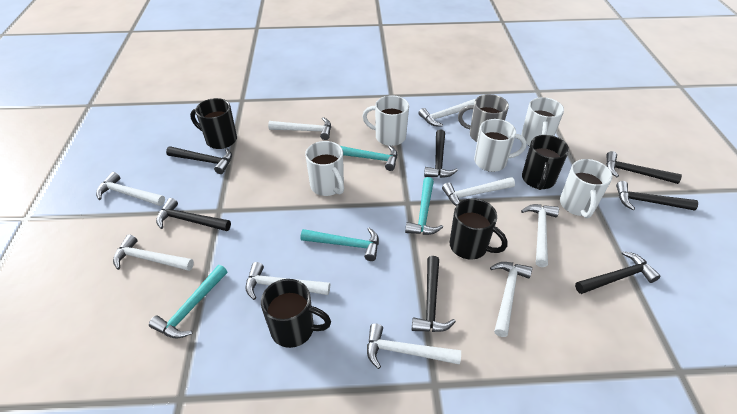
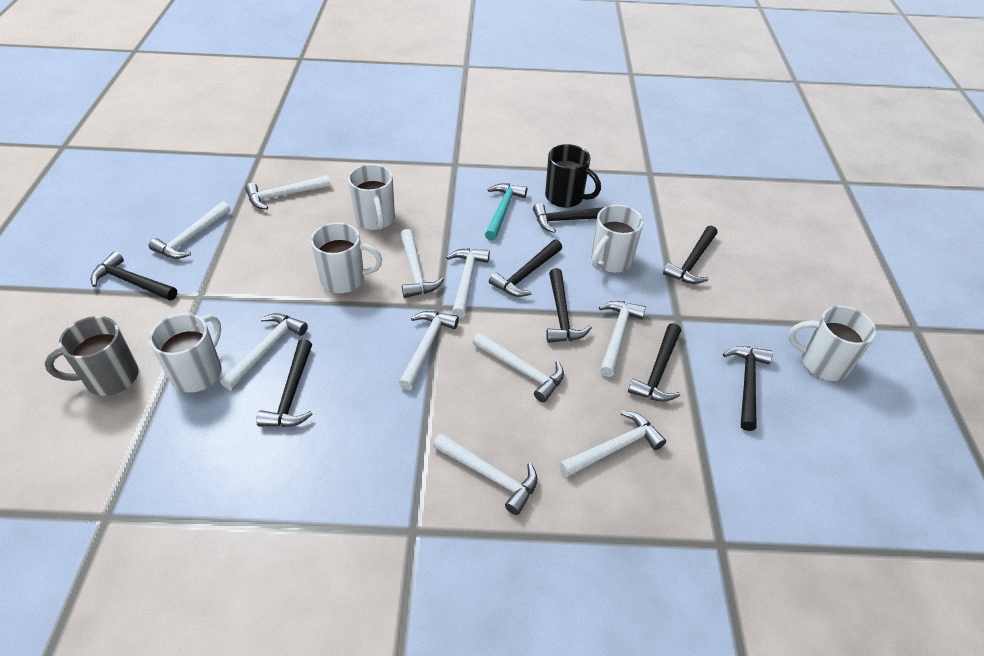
black hammer: [156,198,231,231] [166,146,232,174] [412,256,456,332] [424,130,458,178] [575,251,661,294] [606,151,682,184] [616,181,698,211] = 7 -> [90,251,177,300] [256,339,312,427] [489,239,562,297] [533,203,604,233] [546,268,592,343] [628,323,681,402] [663,226,717,284] [723,346,773,431] = 8
black mug: [190,98,237,149] [261,279,331,348] [450,198,508,260] [522,135,569,190] = 4 -> [545,144,601,208] = 1
turquoise hammer: [149,265,227,338] [301,227,379,261] [341,145,397,171] [405,177,443,235] = 4 -> [485,184,527,241] = 1
white hammer: [96,172,165,206] [113,235,194,271] [245,262,330,300] [268,117,331,140] [367,323,461,369] [418,99,475,127] [442,177,515,206] [490,262,532,337] [521,204,559,267] = 9 -> [149,201,230,259] [220,313,308,390] [245,175,330,209] [399,311,459,390] [400,229,444,298] [433,433,537,515] [446,248,490,318] [473,332,564,402] [559,411,666,478] [599,301,646,377] = 10

